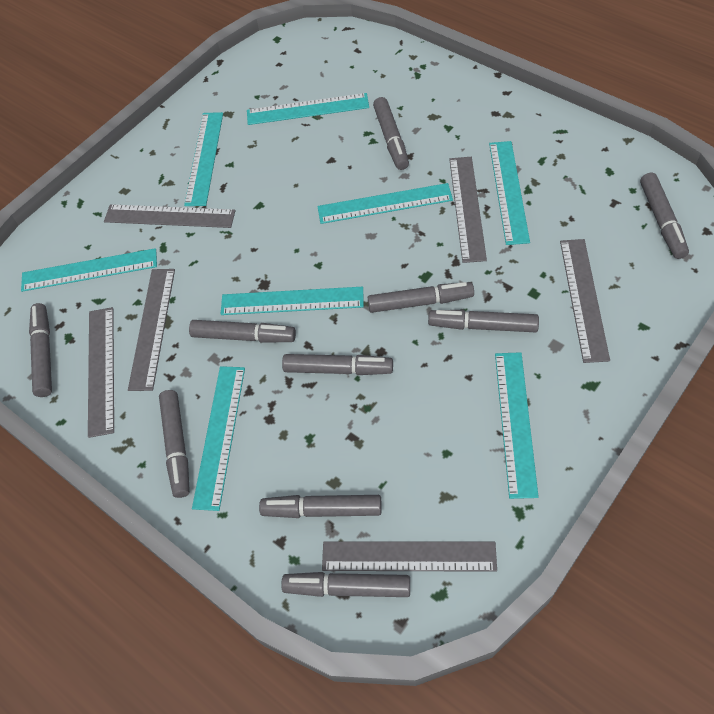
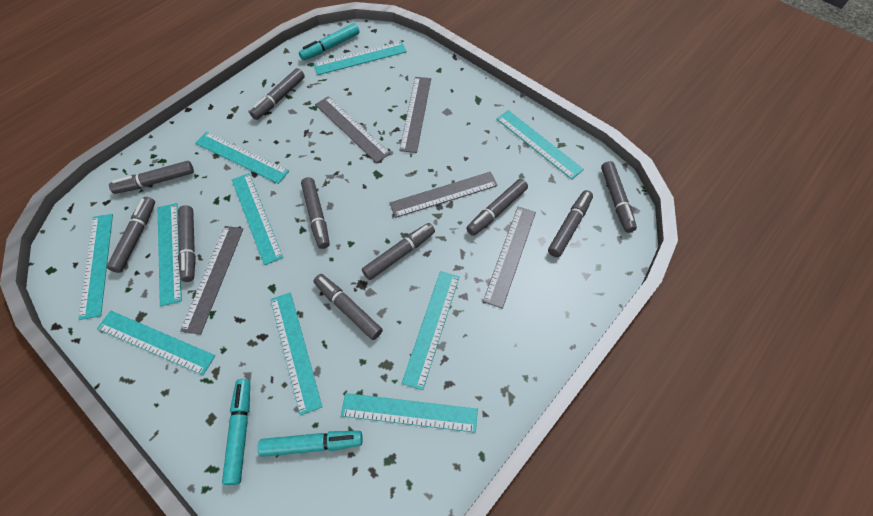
grey ruler: [88,307,114,438] [104,204,235,228] [128,269,175,391] [322,541,497,572] [449,157,487,263] [560,239,610,363] = 6 -> [180,226,243,335] [315,96,390,163] [390,172,498,218] [399,77,431,153] [483,207,536,309] = 5
turquoise marker: none = 0 -> [222,379,250,485] [258,431,363,457] [299,23,360,61] = 3
turquoise ruler: [21,248,157,292] [184,112,223,206] [192,366,245,511] [221,287,364,315] [247,93,369,125] [317,183,453,224] [489,141,530,245] [495,352,539,499] = 8 -> [79,214,113,320] [97,311,215,375] [158,203,182,306] [195,132,289,184] [232,173,283,265] [270,292,322,416] [313,41,407,75] [341,393,478,433] [402,271,459,390] [496,110,584,179] = 10

